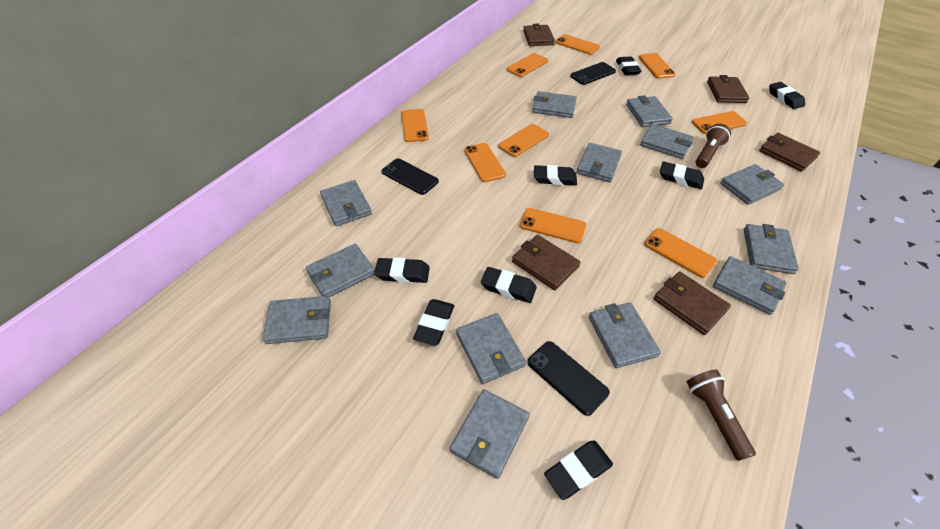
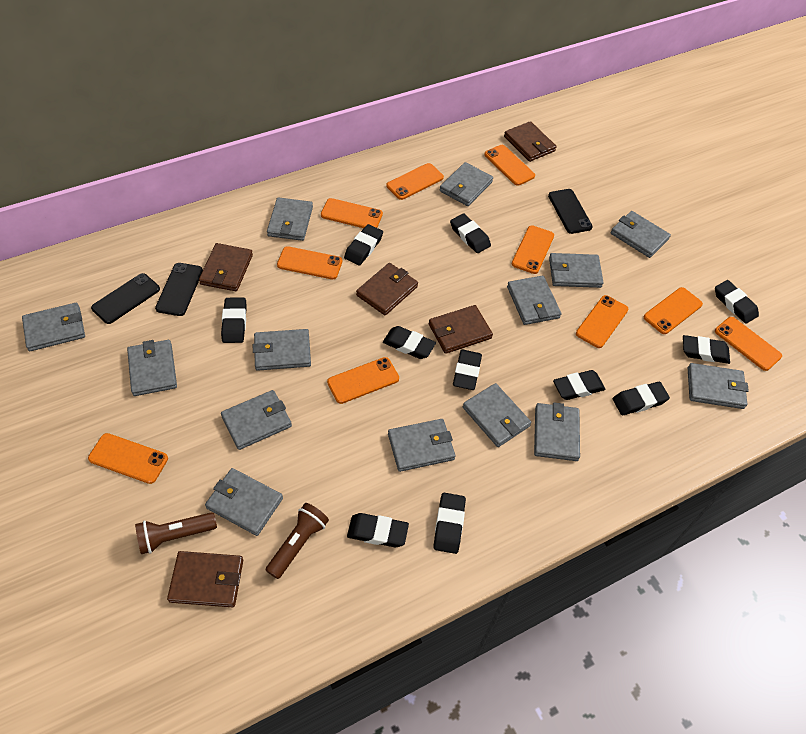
black eraser: [374,257,430,283] [413,299,454,346] [481,267,537,303] [534,165,577,186] [544,440,613,500] [616,56,642,75] [660,161,704,189] [769,82,805,109] = 8 -> [221,298,247,343] [344,224,383,265] [347,513,409,547] [383,326,436,359] [433,493,466,554] [450,214,491,253] [453,350,482,390] [553,370,605,400] [613,382,670,415] [683,335,730,364] [715,280,759,324] = 11
grey wallet: [263,296,331,344] [306,244,375,297] [320,180,372,226] [450,389,530,479] [456,313,526,384] [532,91,577,118] [576,143,622,182] [589,302,661,368] [626,95,673,127] [640,124,693,159] [713,256,787,315] [720,164,784,205] [744,224,799,274] = 13 -> [22,303,85,351] [127,340,177,396] [205,468,283,536] [221,390,292,450] [253,329,311,371] [267,197,313,241] [388,419,455,472] [440,162,493,206] [463,383,531,447] [507,276,561,325] [534,402,580,461] [549,253,604,288] [611,211,671,258] [688,363,749,409] = 14
orange phone: [401,109,429,142] [464,143,506,182] [498,124,549,157] [507,53,548,77] [520,208,586,243] [555,34,600,55] [639,53,675,79] [644,228,717,278] [692,111,747,134] = 9 -> [88,433,168,484] [277,246,342,279] [321,198,383,228] [327,357,399,404] [386,163,444,200] [484,145,535,186] [512,225,554,274] [576,295,628,348] [644,287,703,334] [715,317,782,371] = 10

